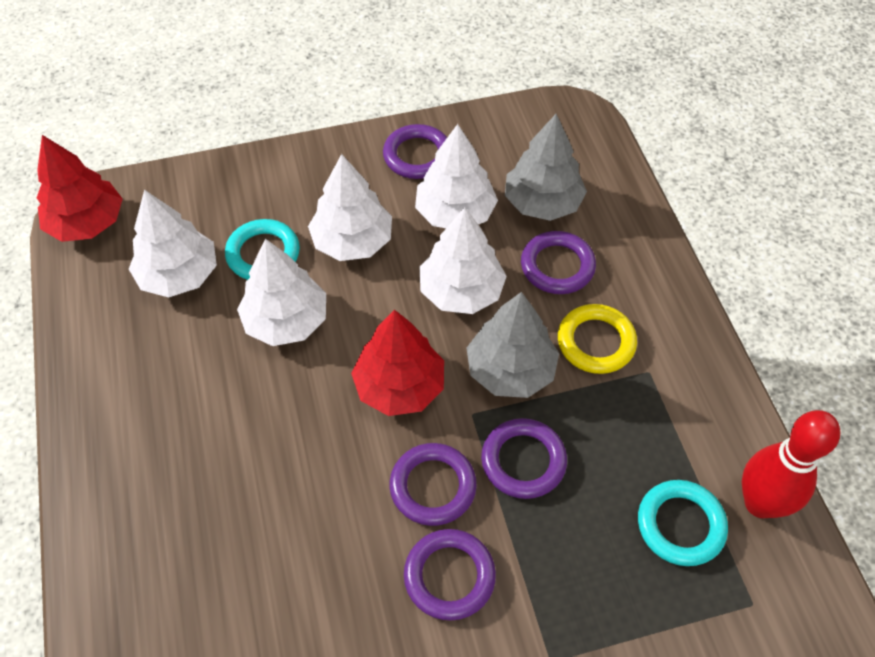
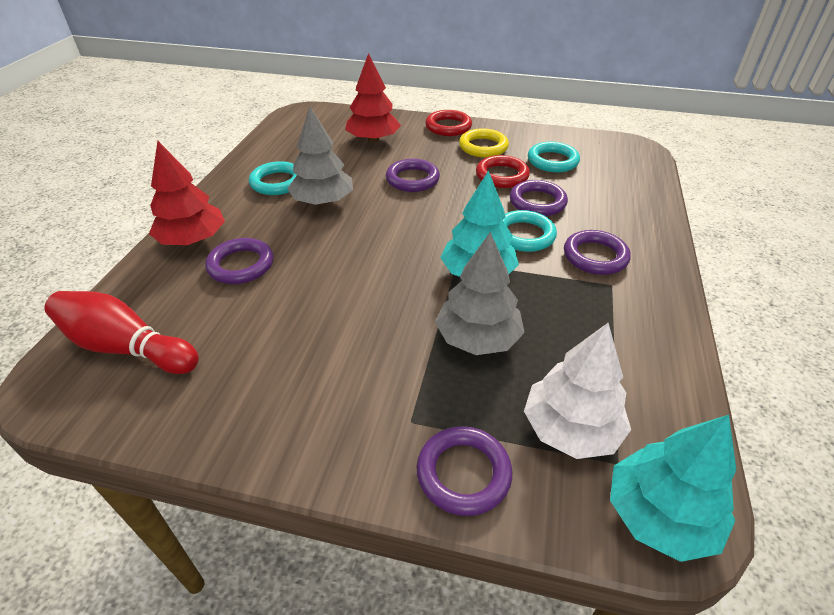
red ring: none = 0 -> [425,110,472,136] [476,155,530,188] = 2
turquoise ring: [225,219,300,280] [638,480,728,566] = 2 -> [249,161,297,195] [503,210,557,252] [528,142,580,172] = 3
turquoise tree: none = 0 -> [440,170,519,277] [610,415,736,562] = 2
white tree: [129,189,217,298] [237,239,326,346] [308,154,392,261] [415,124,498,228] [420,207,507,314] = 5 -> [524,323,631,459] = 1

